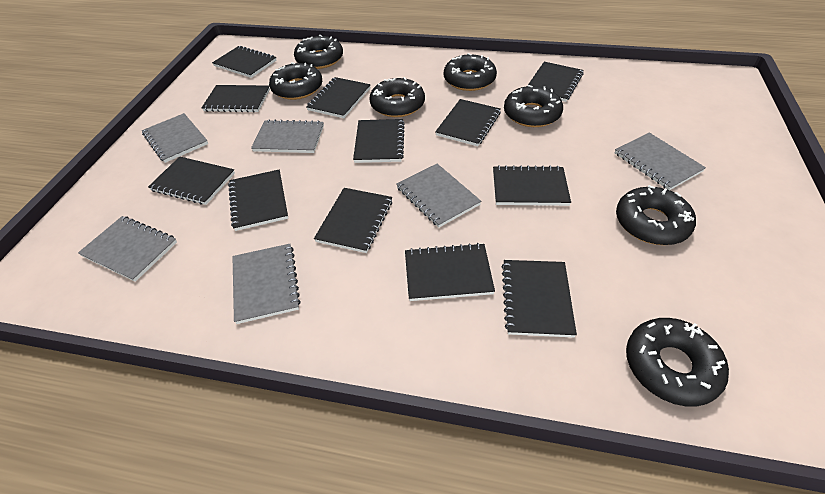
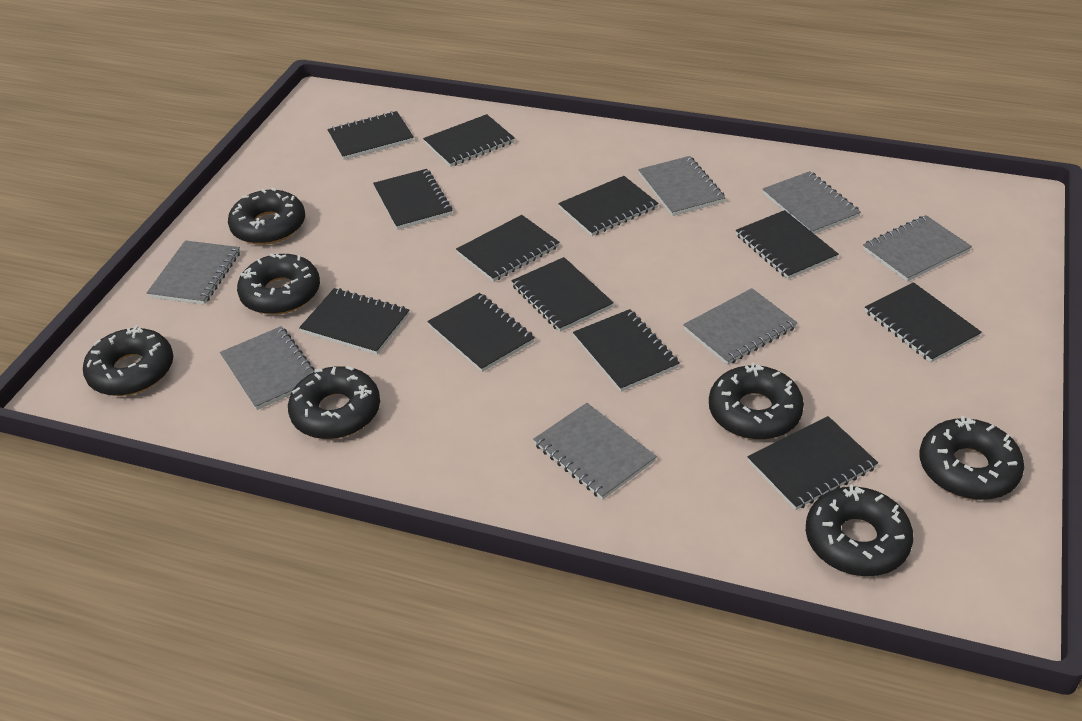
grey notebook: [78,216,177,282] [142,113,208,163] [232,244,301,324] [251,119,324,153] [396,164,481,228] [615,133,706,190] = 6 -> [147,240,240,305] [220,326,315,410] [533,403,657,500] [638,156,726,216] [683,288,797,365] [763,171,861,234] [863,215,972,282] = 7

